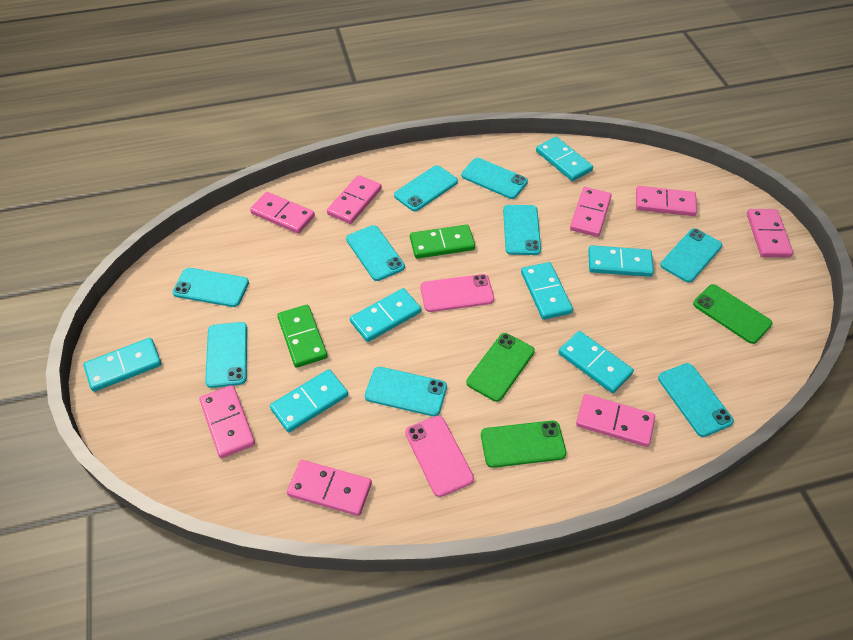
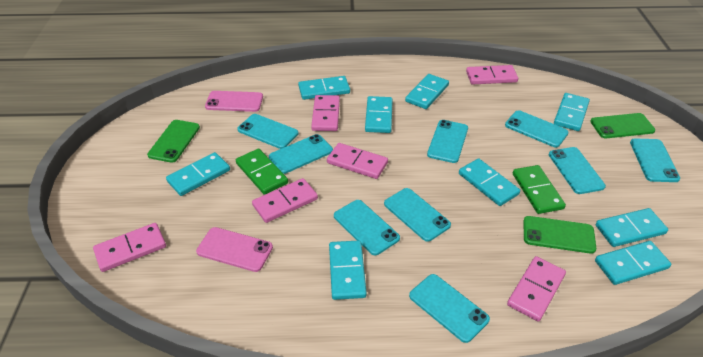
pink domino: [199,385,255,458] [250,192,315,234] [287,460,372,516] [327,175,382,224] [570,187,612,237] [576,394,655,447] [636,186,697,216] [747,209,793,257] = 8 -> [93,223,166,272] [252,178,318,223] [311,95,340,131] [327,143,388,179] [466,65,518,85] [507,256,566,321] = 6
turquoise domino: [83,338,161,392] [270,369,348,432] [350,288,421,342] [521,262,573,320] [536,137,593,181] [558,331,634,393] [588,245,654,277] = 7 -> [166,152,230,196] [298,76,350,100] [329,240,367,300] [365,96,393,133] [405,74,449,109] [459,158,520,206] [554,93,590,131] [595,241,671,285] [596,208,668,247] = 9

